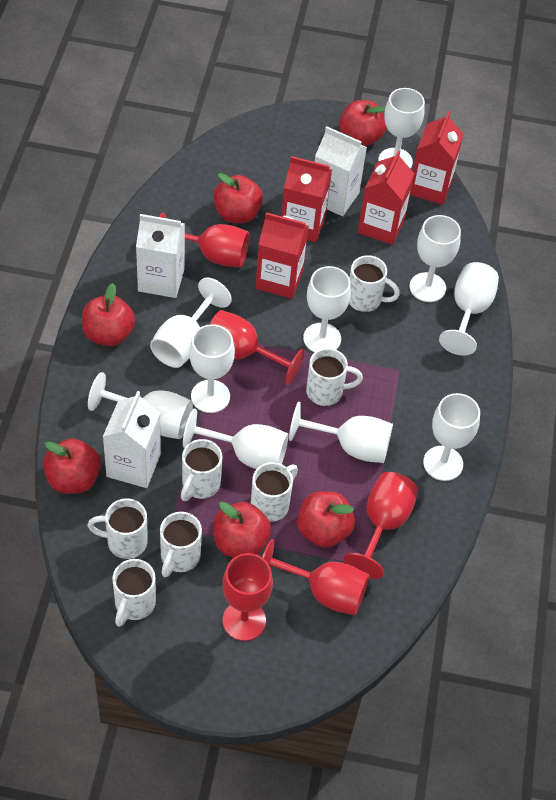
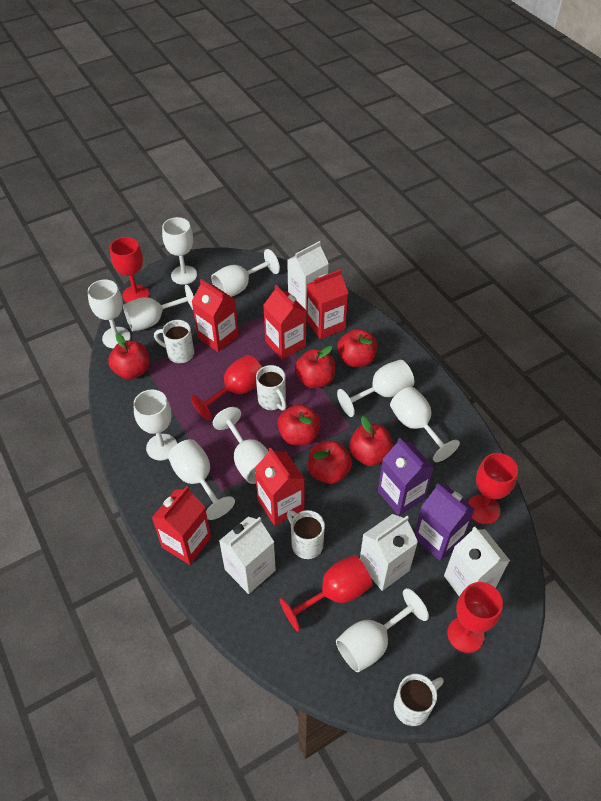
purple carton: none = 0 -> [378,438,434,516] [414,483,475,561] = 2
red carton: [255,212,309,299] [282,156,332,242] [358,150,414,245] [410,111,464,205] = 4 -> [152,486,211,565] [192,279,239,352] [255,447,305,526] [263,285,306,359] [306,269,348,339] = 5
white carton: [103,391,161,488] [136,214,185,298] [315,127,367,216] = 3 -> [219,517,276,594] [287,241,329,311] [360,514,418,591] [444,527,510,596] = 4
white mug: [87,498,148,559] [112,559,156,627] [160,512,202,577] [181,439,222,501] [251,462,298,522] [306,348,363,406] [349,255,400,312] = 7 -> [154,320,194,363] [256,365,286,411] [287,510,325,559] [394,674,444,726] = 4

